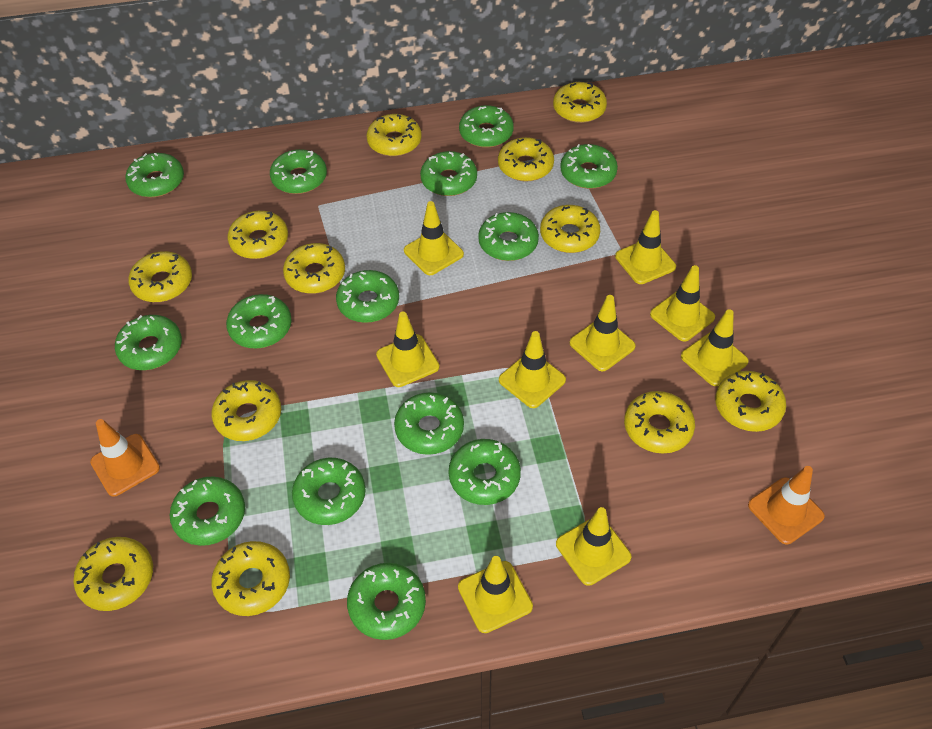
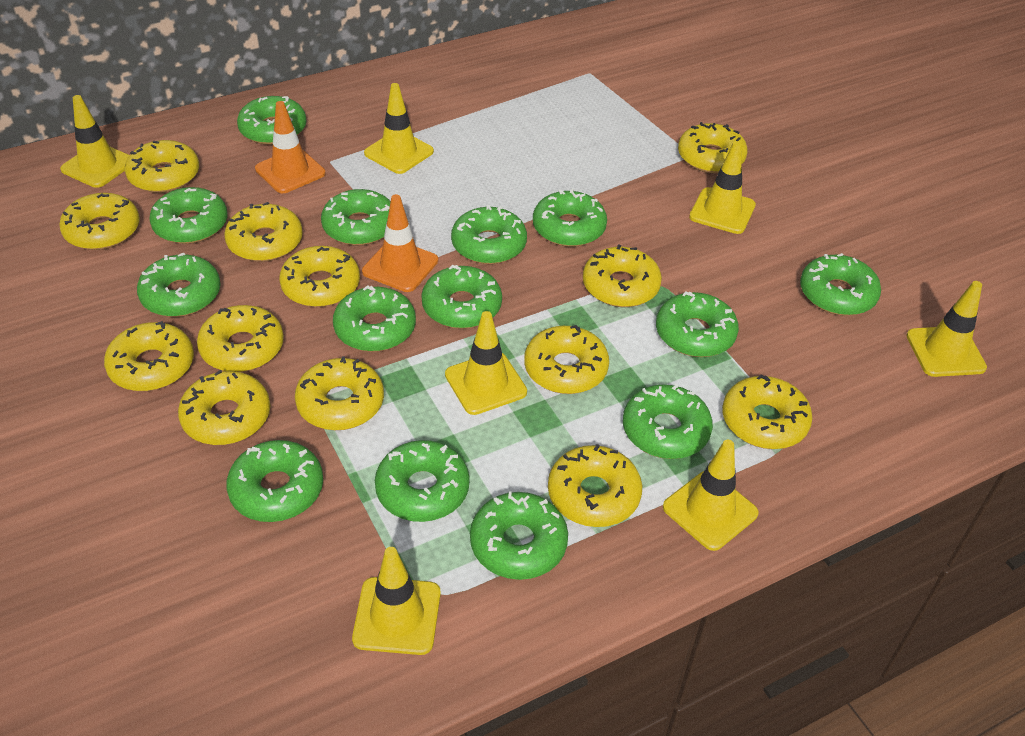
yellow donut: [73,537,153,611] [128,251,192,302] [211,380,281,441] [211,541,290,616] [227,211,288,259] [283,243,345,294] [366,114,422,156] [498,137,554,182] [540,205,600,253] [553,82,607,123] [624,391,695,454] [715,371,786,432] = 12 -> [59,193,140,250] [104,321,194,391] [125,140,199,193] [178,370,270,445] [197,305,284,372] [224,202,303,262] [279,246,360,307] [295,356,384,430] [524,325,609,394] [548,444,642,527] [583,245,662,307] [678,122,748,173] [722,374,813,449] = 13
yellow traffic cone: [376,312,440,387] [404,201,464,275] [458,556,533,633] [499,331,566,408] [556,507,631,586] [570,295,636,371] [615,210,676,284] [650,265,715,342] [681,309,749,386] = 9 -> [60,95,129,188] [352,547,441,655] [364,83,434,174] [445,311,527,415] [663,440,759,551] [689,141,756,234] [907,281,987,377] = 7

